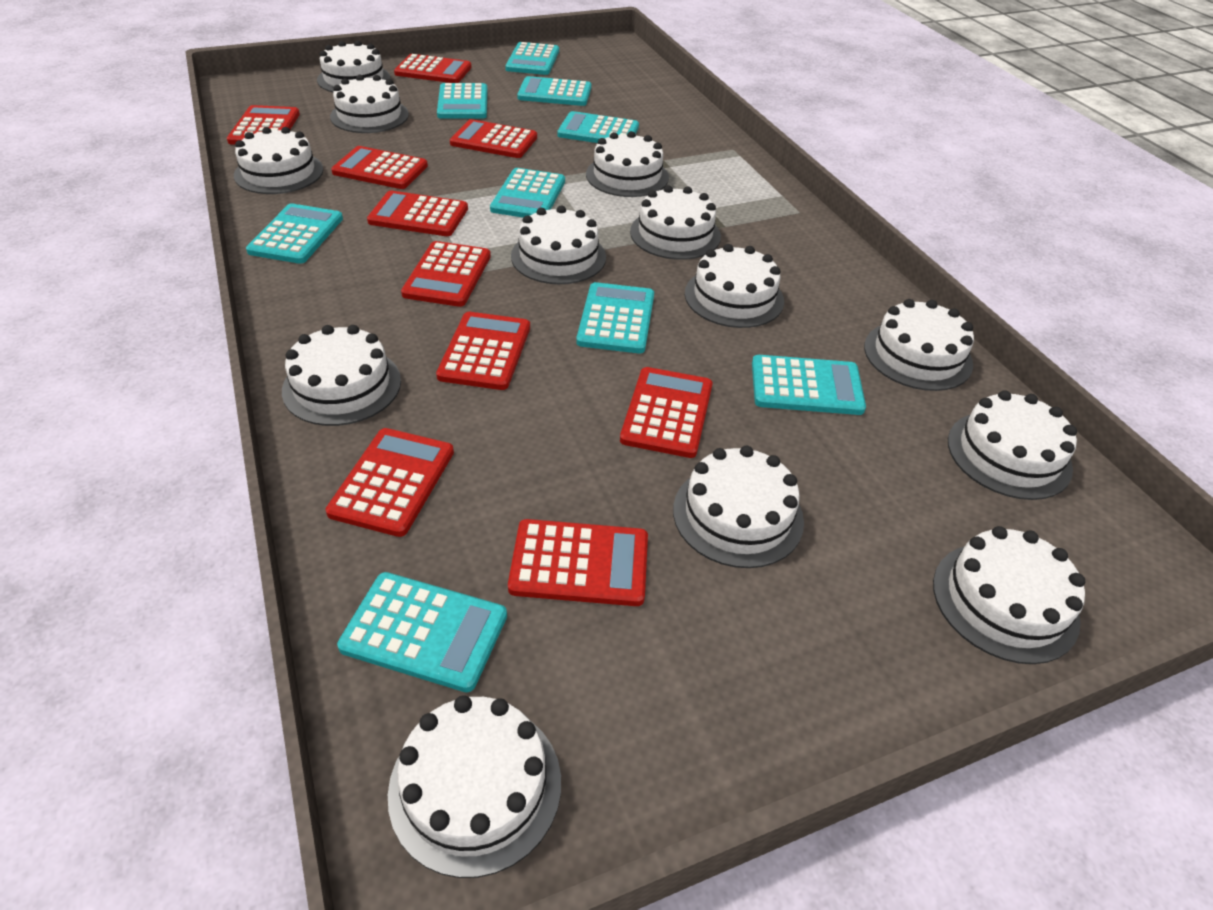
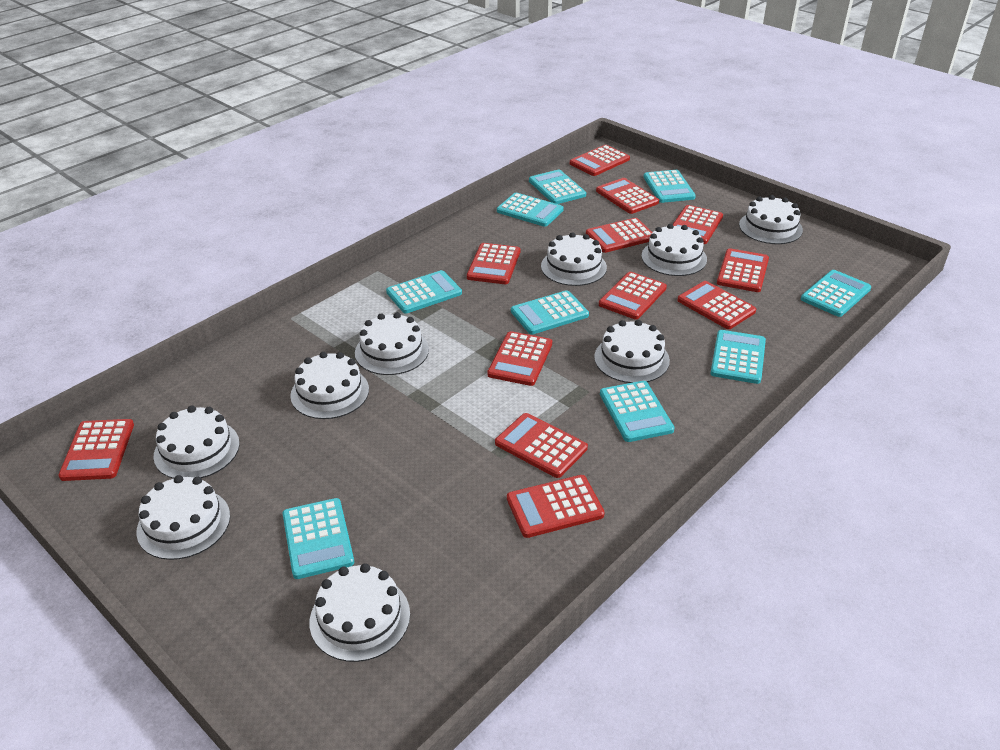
red calculator: [227,105,300,145] [326,428,454,537] [331,146,428,189] [367,190,468,236] [394,54,472,83] [401,241,491,307] [436,312,530,390] [450,119,537,158] [508,519,648,606] [620,367,713,458] = 10 -> [58,419,134,481] [467,243,520,284] [487,331,552,386] [495,413,588,478] [507,475,605,538] [570,145,630,176] [586,218,653,253] [596,178,659,214] [599,272,667,320] [673,205,723,244] [677,281,756,329] [717,248,769,292] = 12
white cake: [234,127,323,194] [282,325,401,426] [317,41,391,92] [330,75,409,133] [388,695,561,878] [511,205,606,284] [586,131,669,197] [630,185,721,260] [673,446,804,568] [685,244,784,328] [864,299,974,391] [933,526,1085,664] [948,390,1077,500] = 13 -> [136,475,230,560] [153,406,240,479] [290,352,369,419] [310,563,410,662] [355,312,429,375] [541,232,607,286] [594,320,670,383] [641,224,707,276] [739,195,803,244] = 9

